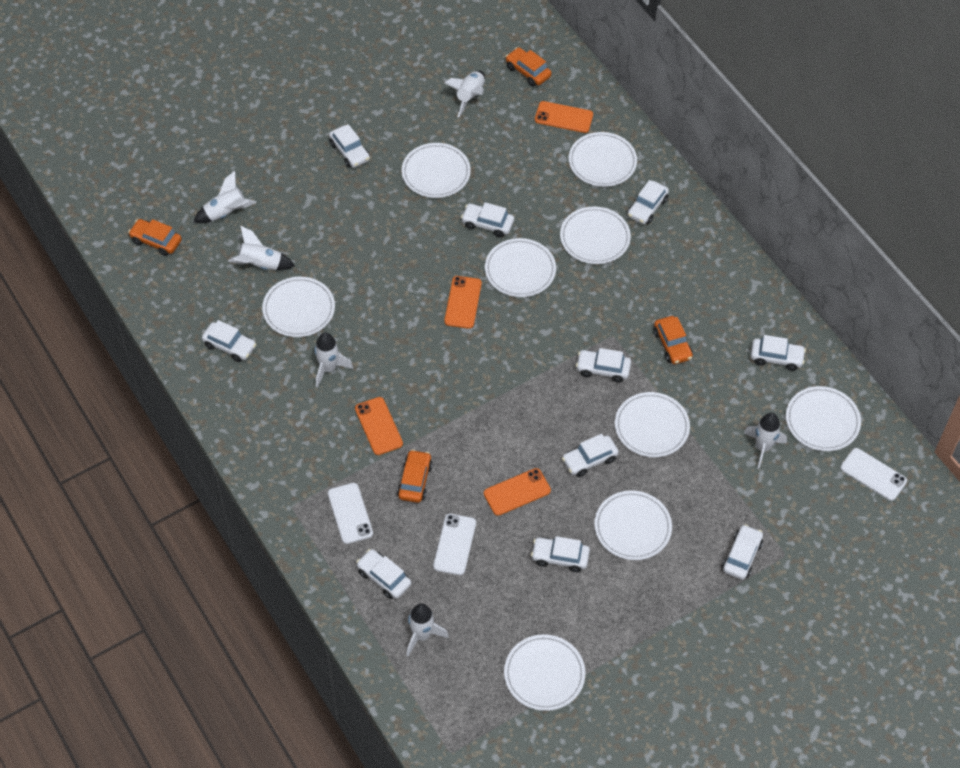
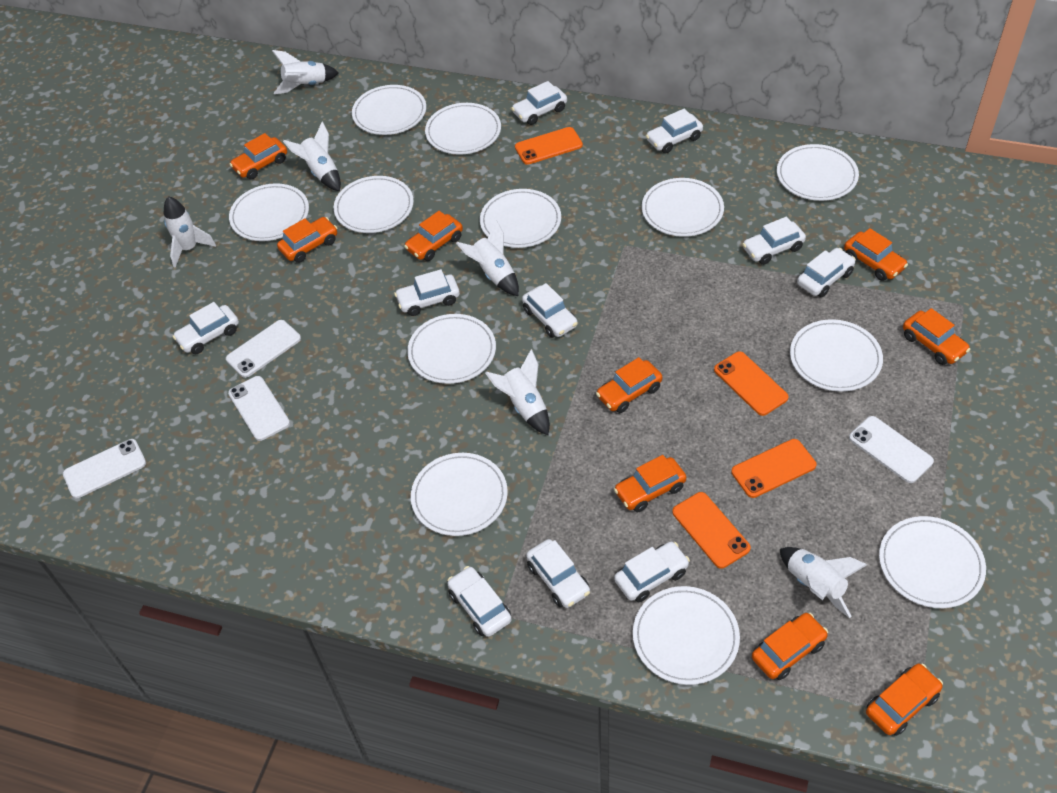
orange car: [128,219,182,256] [397,449,433,503] [505,47,552,87] [653,316,693,364] = 4 -> [229,133,287,179] [277,217,337,263] [404,211,463,261] [596,357,662,413] [614,455,686,512] [752,613,828,680] [844,228,908,281] [866,663,943,736] [903,308,971,365] = 9
white phone: [328,483,373,544] [433,514,476,575] [840,448,907,501] = 3 -> [63,439,146,498] [226,320,301,378] [228,376,290,441] [849,416,934,483] = 4
white plate: [262,277,335,337] [402,143,471,198] [485,238,556,297] [504,634,585,711] [560,207,631,264] [569,132,637,187] [594,490,672,560] [615,392,690,457] [786,386,861,451] = 9 -> [229,183,309,241] [334,176,414,233] [352,85,426,135] [407,314,496,384] [411,453,508,536] [425,103,501,155] [480,189,561,248] [633,586,740,685] [642,178,724,237] [777,144,859,201] [790,319,883,392] [879,516,986,608] = 12

